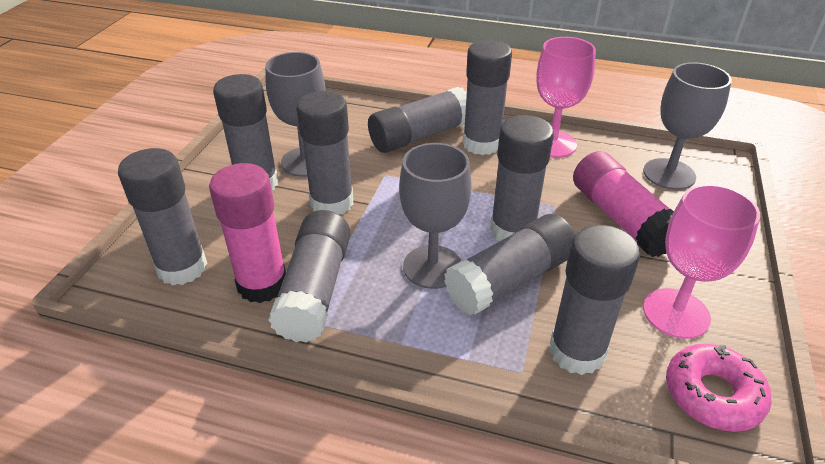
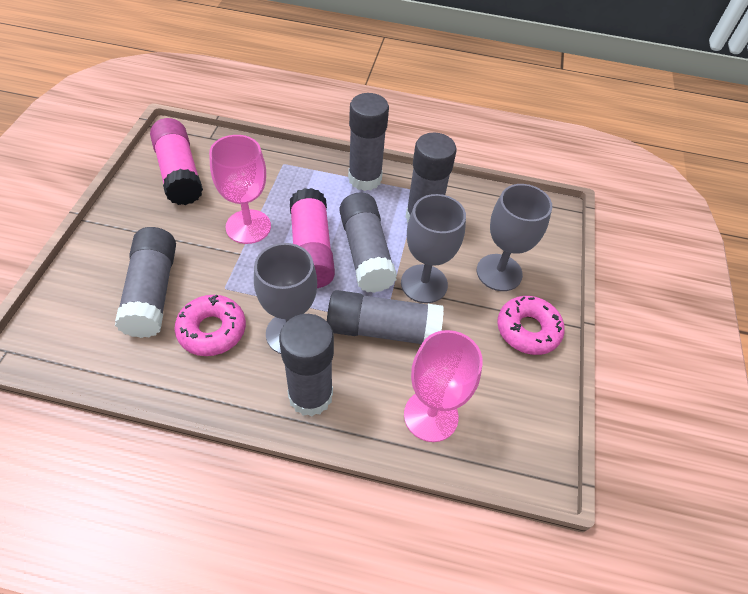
grey glue stick: [118,148,207,285] [213,74,278,190] [268,210,351,343] [296,91,354,214] [368,87,467,153] [444,214,575,315] [463,40,512,155] [490,115,554,241] [549,225,640,375] = 9 -> [115,227,176,338] [279,314,334,417] [327,290,444,344] [340,192,397,293] [348,93,389,191] [405,132,457,223] = 6
pink donut: [666,344,772,432] = 1 -> [174,294,246,356] [497,296,565,355] = 2

